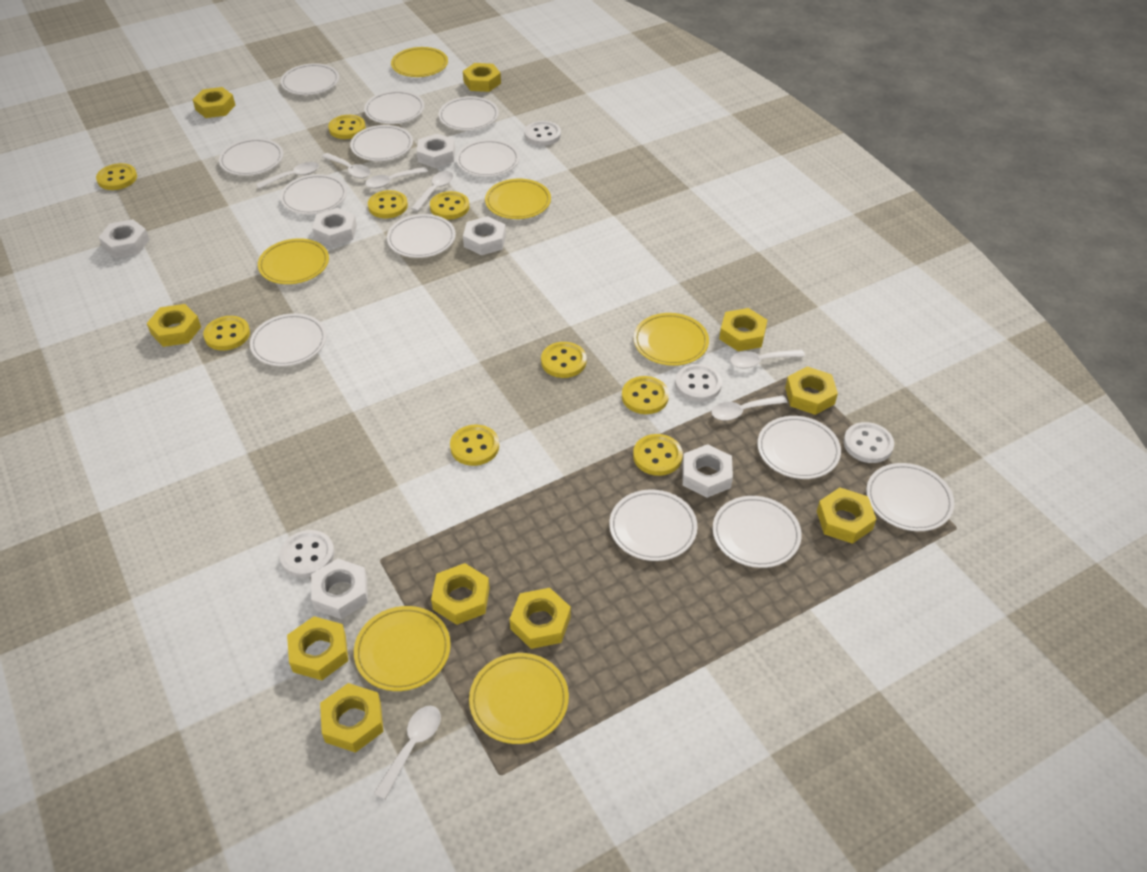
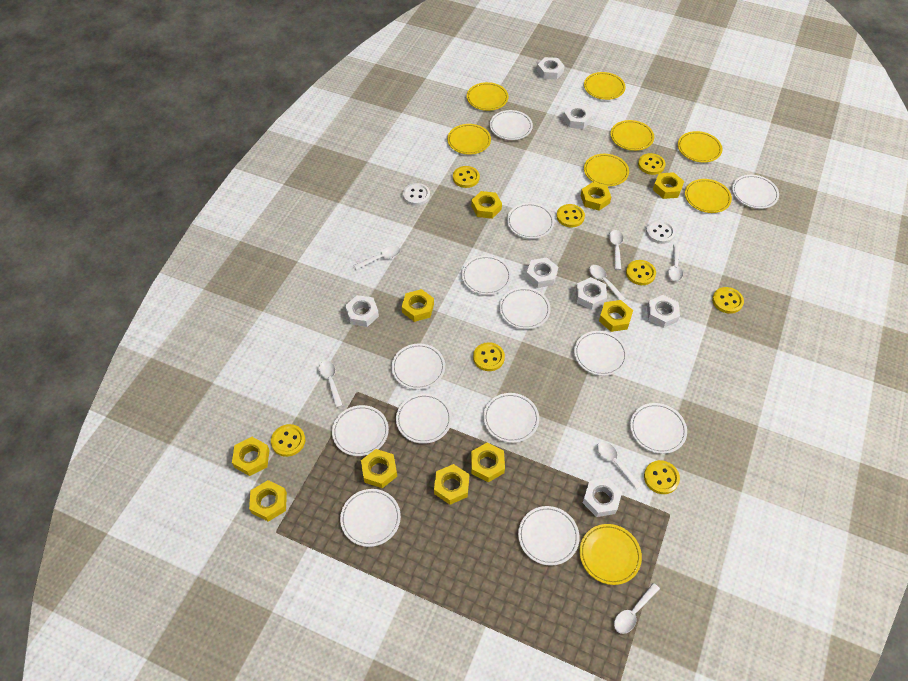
white button: [279,530,335,578] [525,121,561,146] [675,364,722,402] [843,422,894,463] = 4 -> [403,183,430,206] [646,220,675,244] = 2
white nut: [98,219,150,258] [311,559,368,619] [312,208,357,246] [417,134,455,168] [463,216,506,255] [682,444,733,498] = 6 -> [345,295,379,327] [526,257,558,288] [537,57,564,80] [563,105,592,129] [576,277,607,310] [583,478,622,517] [647,295,680,328] = 7
yellow button: [96,163,137,190] [203,316,250,351] [328,115,366,139] [368,190,408,218] [430,191,469,220] [450,425,499,466] [541,342,586,378] [622,376,669,414] [633,434,683,476] = 9 -> [271,424,305,457] [453,166,480,188] [473,342,505,371] [557,204,585,227] [626,260,656,285] [638,153,666,175] [644,460,680,494] [712,287,744,314] = 8
yellow plate: [258,238,329,284] [354,606,451,691] [391,47,448,77] [469,653,569,744] [485,178,551,219] [633,313,709,366] = 6 -> [447,124,491,155] [467,82,508,111] [580,524,642,585] [584,72,626,100] [584,154,629,186] [610,120,654,151] [678,131,722,163] [685,179,732,213] = 8

